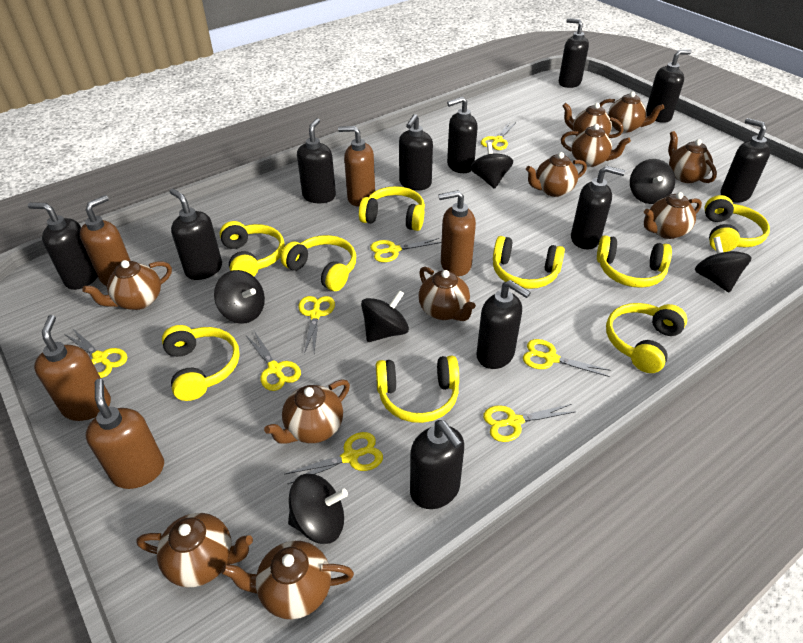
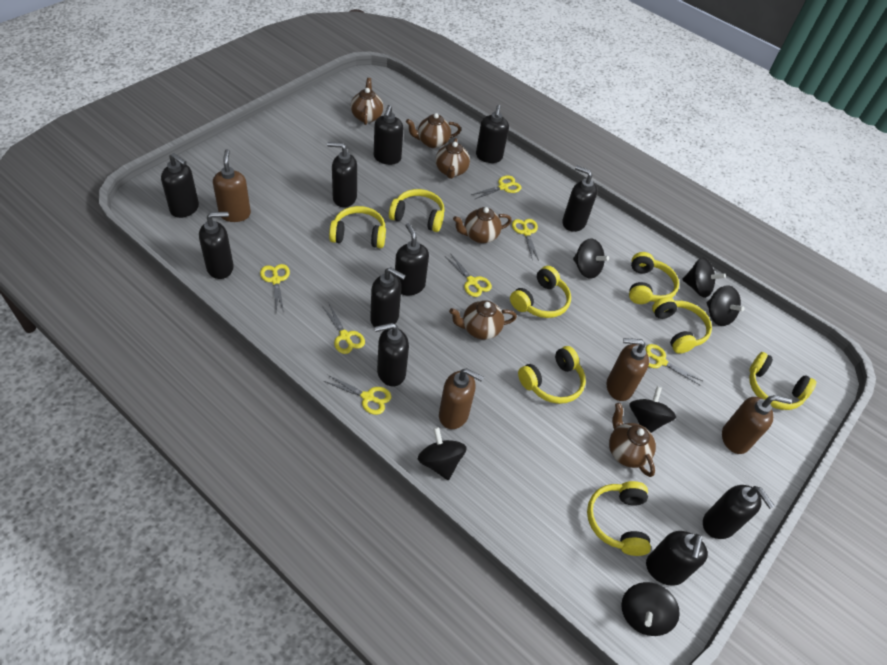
brown soap dispenser: [34,315,111,421] [80,195,131,286] [85,379,164,489] [338,126,375,206] [438,190,476,276] = 5 -> [213,149,251,222] [439,368,484,429] [607,338,649,401] [722,395,792,454] = 4
brown teapot: [82,260,172,310] [136,513,253,587] [221,541,354,620] [264,380,350,444] [419,266,476,321] [526,152,587,197] [561,124,631,167] [563,103,623,138] [600,91,664,133] [644,192,702,239] [668,131,717,183] = 11 -> [351,78,383,125] [406,113,461,148] [436,138,470,179] [449,300,517,340] [453,207,512,243] [609,403,656,477] = 6
yellow headphones: [162,325,240,401] [220,221,285,276] [281,235,356,291] [359,186,425,231] [376,356,459,423] [493,236,565,289] [597,236,672,288] [606,303,687,373] [704,195,770,252] = 9 -> [329,206,386,248] [389,189,445,232] [510,266,571,318] [518,346,586,404] [587,481,651,556] [629,252,679,304] [652,297,712,354] [749,352,816,410] = 8
yellow scissors: [64,328,127,378] [246,331,301,391] [284,432,383,484] [298,296,335,354] [370,238,441,262] [481,122,515,150] [483,404,576,442] [523,339,611,377] = 8 -> [260,264,290,312] [322,304,365,354] [324,375,391,415] [446,253,492,297] [471,176,522,199] [512,219,539,261] [645,344,703,386] = 7

